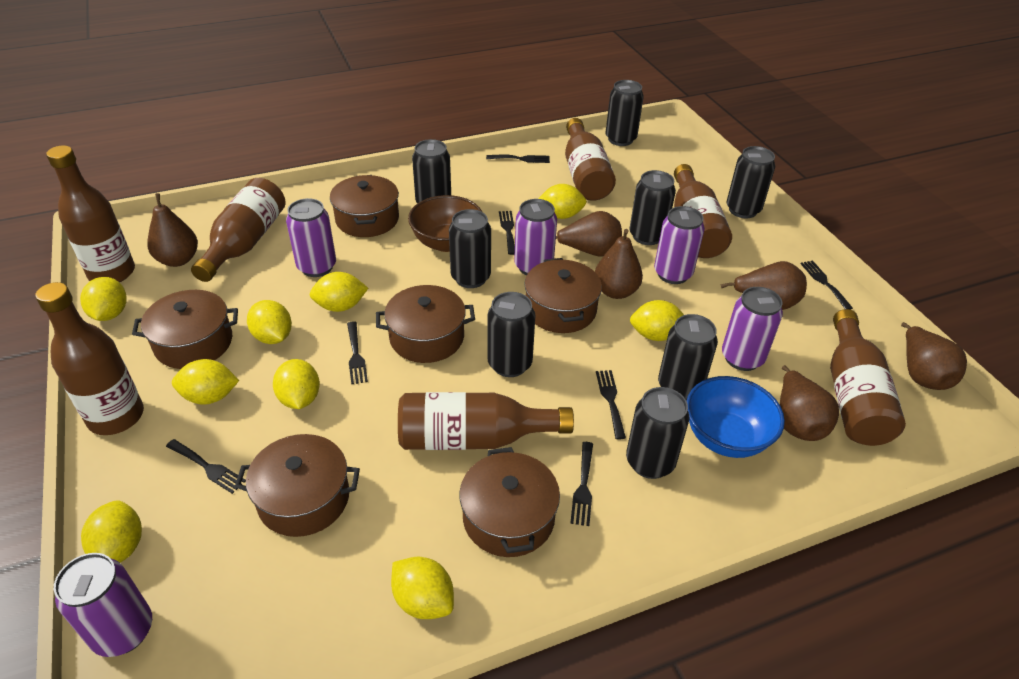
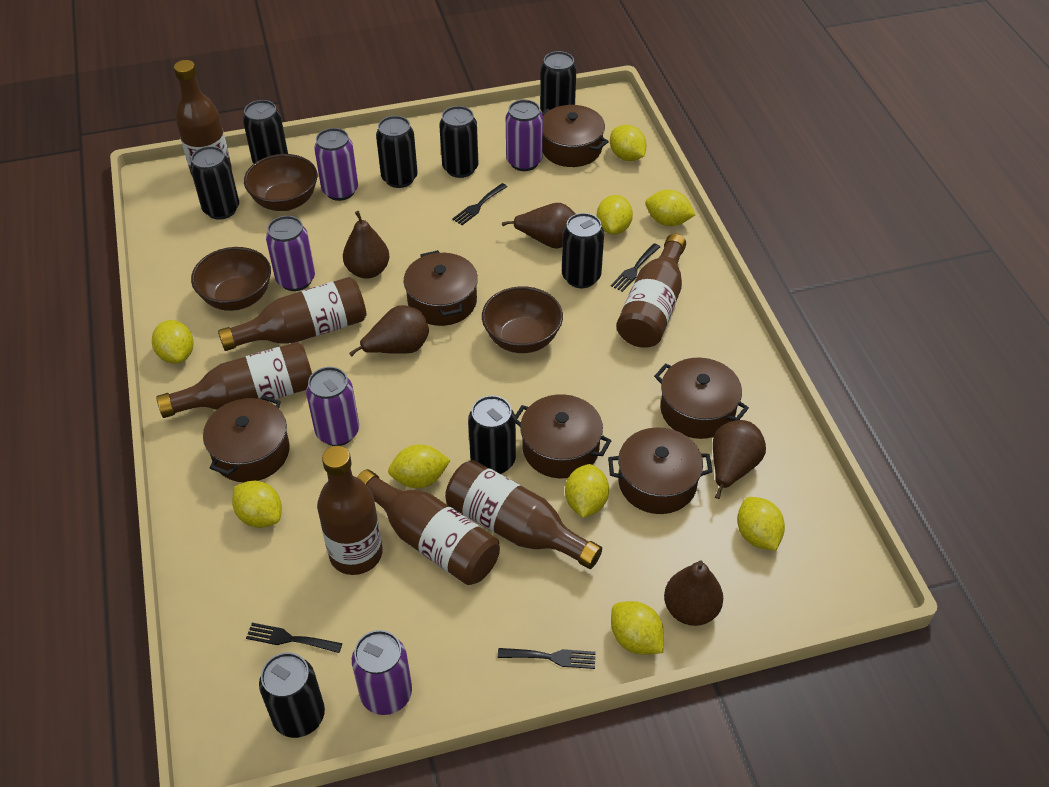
black fork: [166,439,246,494] [347,321,368,384] [486,155,550,163] [499,211,515,255] [570,442,593,526] [596,370,626,439] [800,261,853,310] = 7 -> [246,623,342,653] [452,183,507,225] [498,648,596,669] [611,243,660,292] = 4
blue bowl: [687,376,785,458] = 1 -> none = 0
brown bowl: [408,195,482,252] = 1 -> [191,247,271,311] [244,154,317,211] [482,286,563,353] = 3
brown pear: [147,193,198,267] [556,211,622,257] [595,229,643,299] [721,261,807,310] [780,365,839,441] [901,322,967,390] = 6 -> [343,211,389,279] [349,305,429,356] [502,203,575,248] [664,560,723,626] [713,420,766,499] = 5

